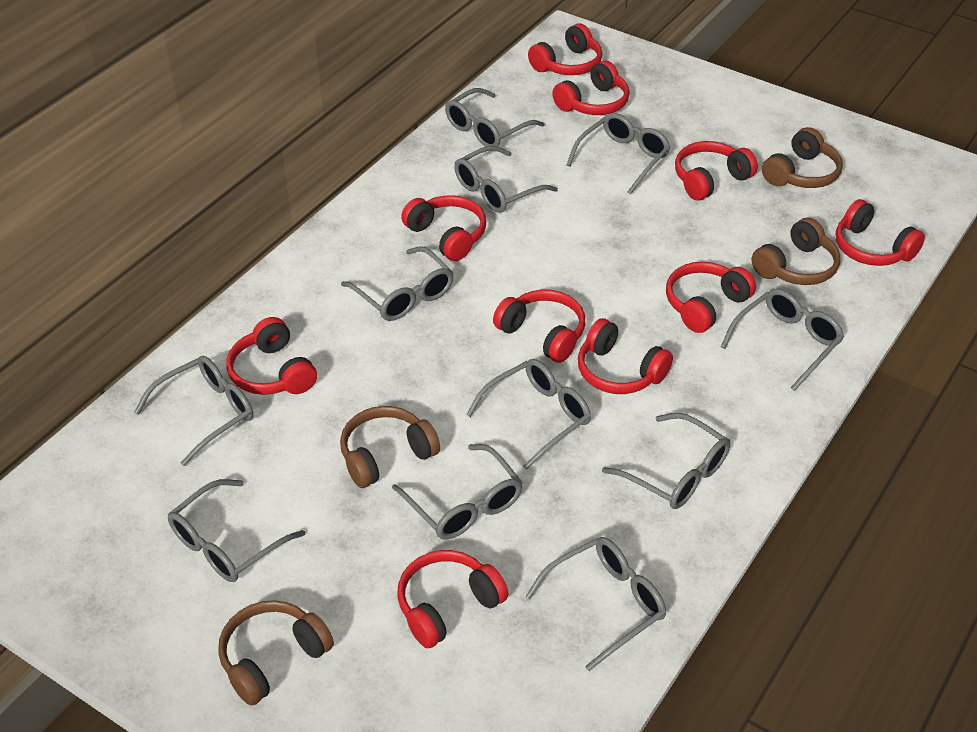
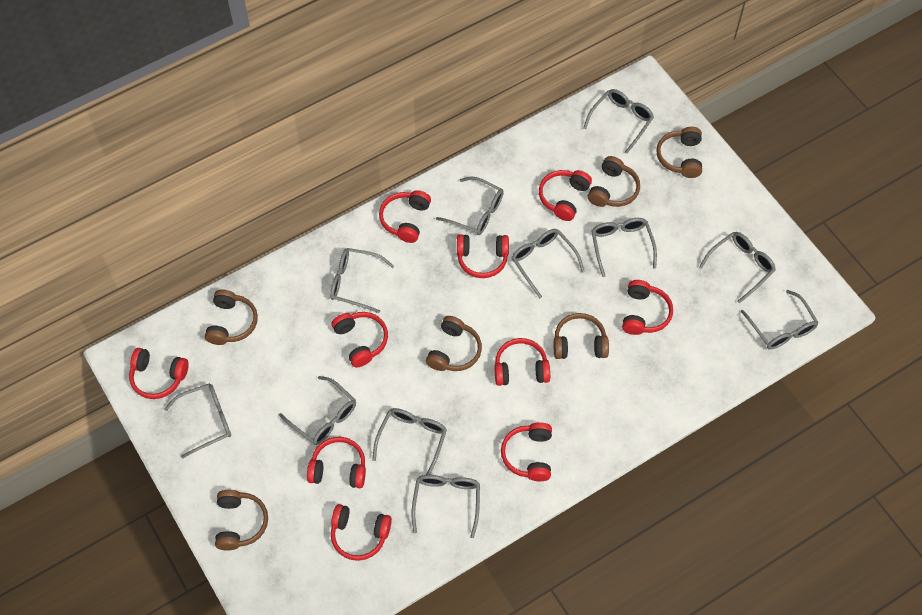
brown headphones: [218,600,334,706] [340,406,440,488] [751,217,840,285] [762,127,843,188] = 4 -> [205,289,258,345] [215,490,268,550] [426,316,482,371] [554,313,609,359] [588,156,640,207] [656,127,702,178] = 6

